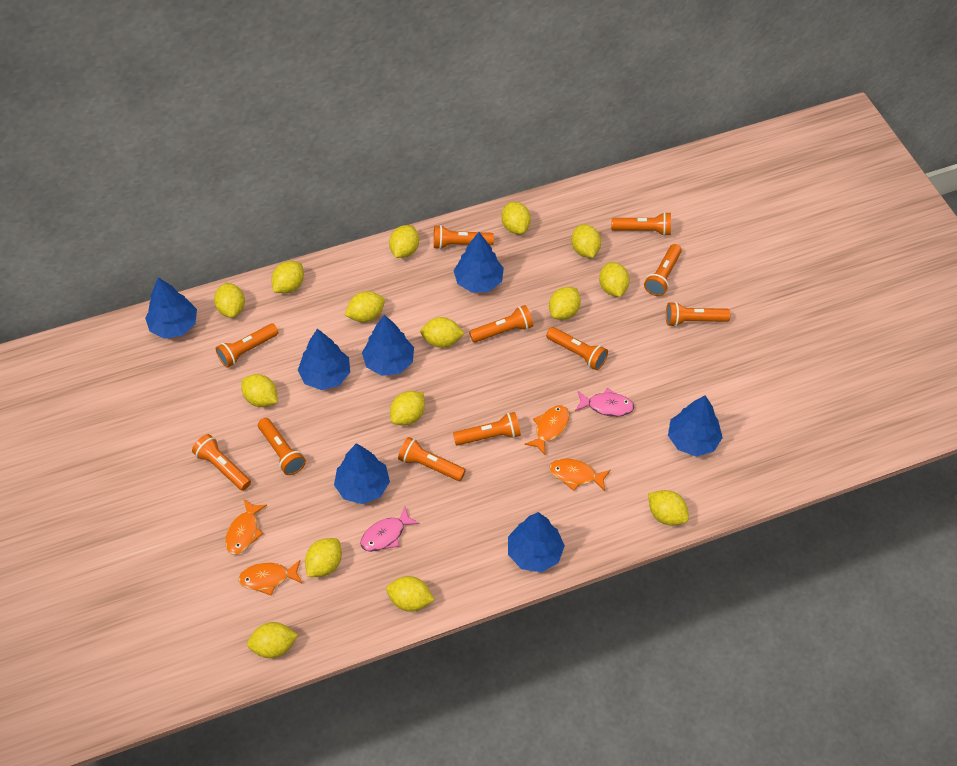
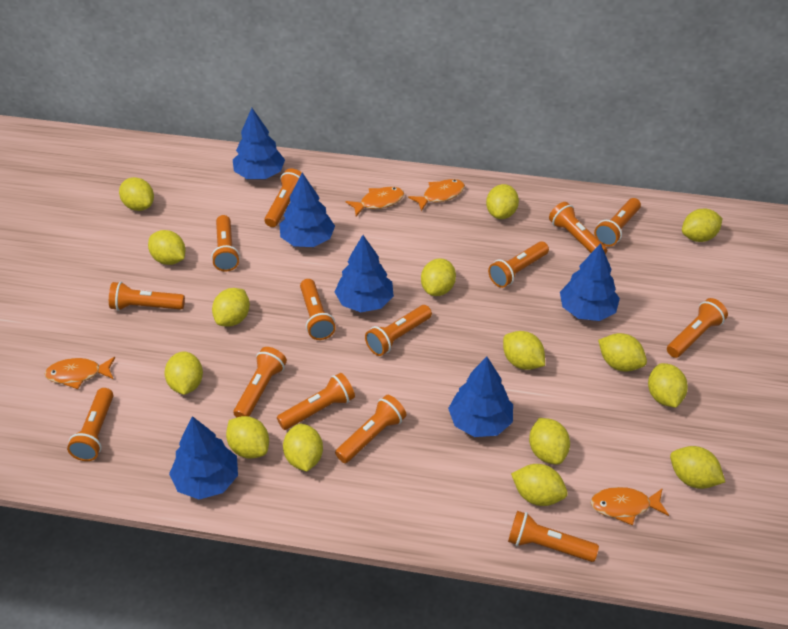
blue tree: [145,277,197,339] [298,329,350,390] [334,443,390,504] [362,315,414,376] [454,232,504,293] [508,512,565,572] [668,395,723,457] = 7 -> [169,416,238,499] [233,108,285,179] [279,173,335,247] [335,235,394,312] [448,357,513,437] [560,243,620,321] = 6
orange flashlight: [192,434,251,491] [216,323,279,368] [258,418,306,475] [398,437,466,481] [433,225,494,249] [453,412,521,446] [469,305,533,343] [546,327,608,370] [611,212,671,236] [644,244,682,296] [666,302,731,327] = 11 -> [67,388,113,461] [109,282,185,311] [211,215,240,272] [234,347,287,417] [264,168,302,227] [277,373,355,430] [300,279,336,340] [335,395,406,463] [365,305,432,356] [488,241,549,288] [508,511,599,562] [549,202,607,254] [594,198,641,247] [667,298,728,358] = 14
pink fish: [360,506,420,552] [575,388,634,417] = 2 -> none = 0

